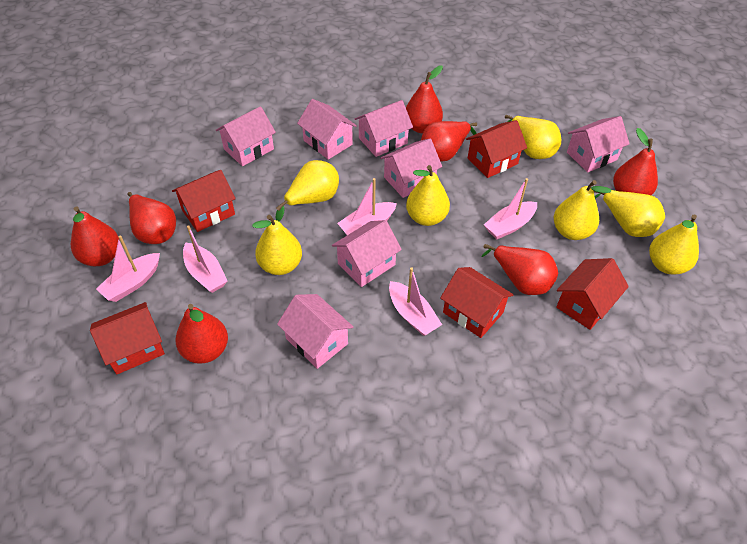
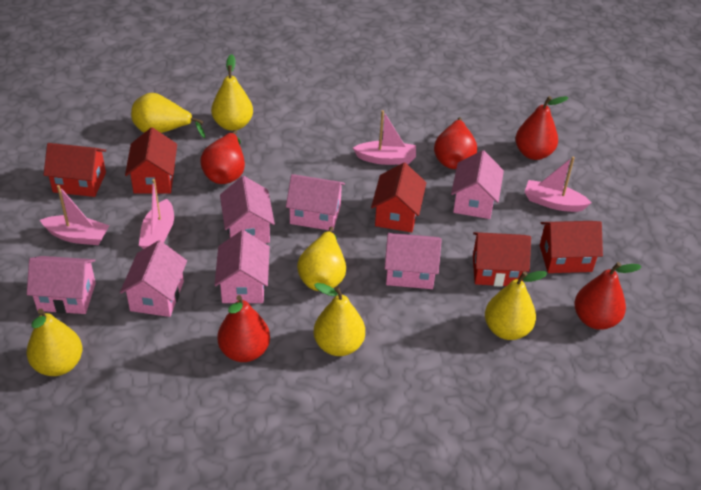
pink boat: [96,235,160,302] [183,225,228,293] [337,178,397,235] [389,267,442,336] [484,178,537,239] = 5 -> [40,185,109,245] [139,179,174,249] [353,110,416,165] [524,156,591,212] = 4
red pear: [71,206,120,266] [127,192,176,244] [176,304,228,364] [406,65,443,134] [421,121,477,161] [481,244,558,295] [613,128,658,195] = 7 -> [200,130,245,184] [217,295,270,362] [434,117,477,169] [515,96,568,160] [574,262,641,330] = 5
yellow pear: [252,215,302,275] [276,160,339,221] [406,165,450,226] [505,115,561,159] [554,180,611,240] [594,190,665,237] [649,215,699,275] = 7 -> [27,309,82,376] [131,93,205,138] [211,54,253,131] [297,227,346,291] [314,283,365,356] [485,271,547,340] = 6

